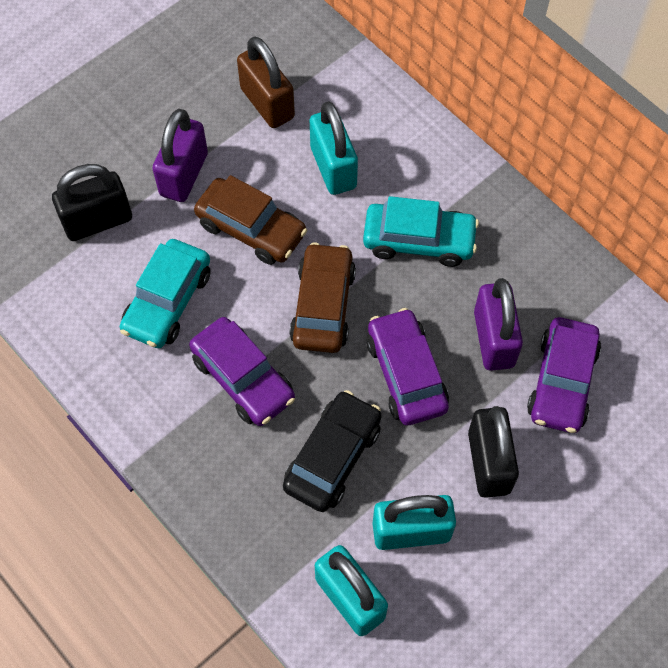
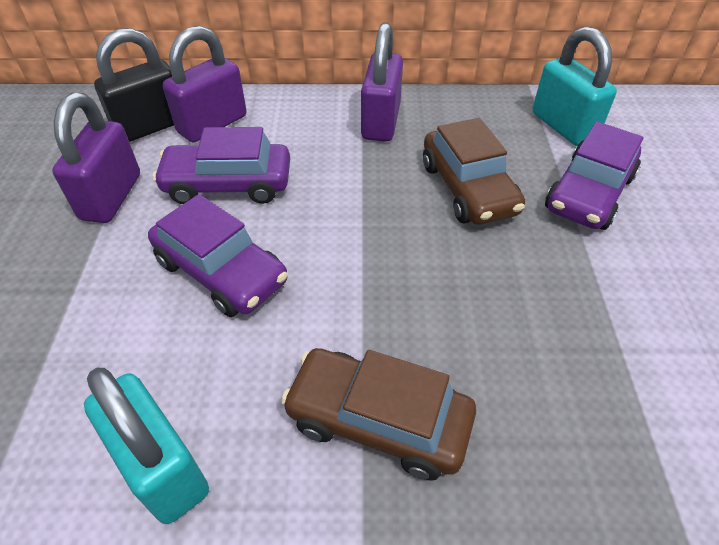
black car: [283,390,382,512] = 1 -> none = 0
black padlock: [52,164,132,241] [468,406,519,498] = 2 -> [94,28,174,142] = 1
brown padlock: [237,36,295,128] = 1 -> none = 0
purple padlock: [152,109,208,202] [474,278,523,371] = 2 -> [52,92,140,223] [163,26,247,143] [361,22,403,142] = 3
turquoise car: [120,239,211,348] [363,196,479,267] = 2 -> none = 0
turquoise padlock: [309,101,358,195] [315,545,388,636] [372,495,456,550] = 3 -> [84,368,209,524] [533,27,617,146] = 2

